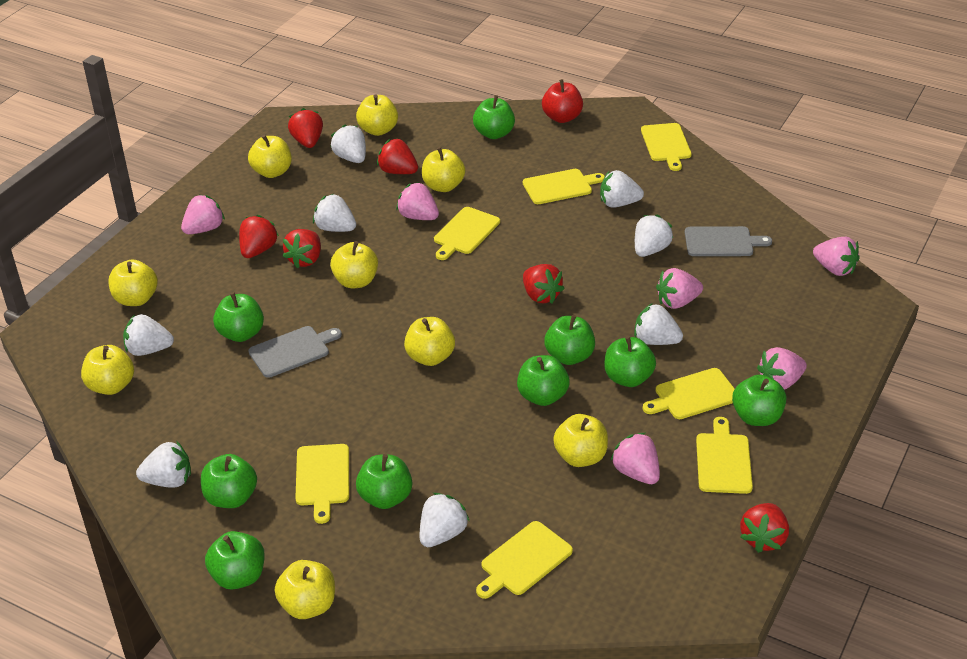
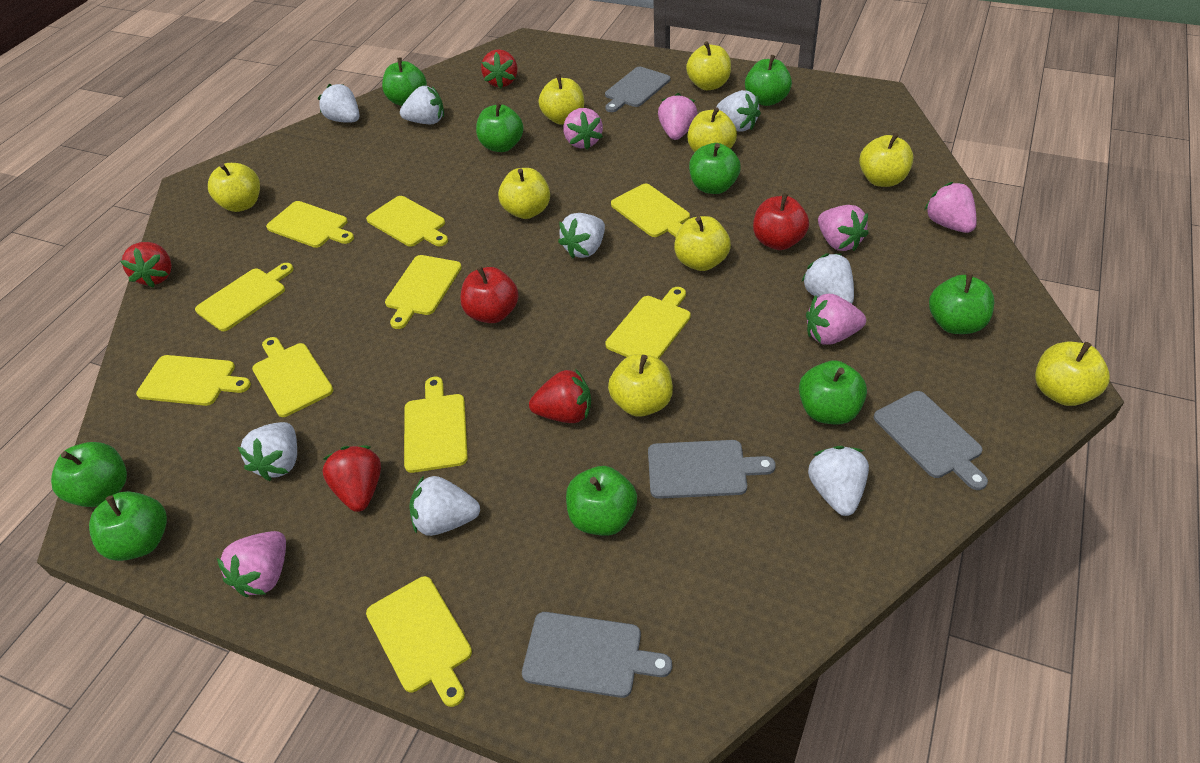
grey cutting board: [248,326,342,378] [685,226,772,256] = 2 -> [522,612,672,698] [605,67,670,112] [648,440,776,499] [874,391,988,490] = 4
red apple: [542,79,583,123] = 1 -> [460,266,519,323] [753,193,809,250] = 2
red strawberry: [239,215,279,258] [283,229,321,269] [288,108,323,148] [377,138,418,174] [523,264,565,303] [740,503,789,553] = 6 -> [120,242,172,287] [322,445,381,512] [481,49,517,89] [529,368,591,423] = 4
yellow cutting board: [295,444,349,524] [434,207,500,260] [476,521,573,599] [523,169,605,204] [641,123,692,171] [643,368,735,419] [696,417,753,494] = 7 -> [136,355,251,406] [195,263,294,331] [252,337,333,417] [266,201,354,248] [366,196,448,247] [366,576,472,707] [385,255,462,329] [404,377,468,473] [605,287,691,359] [611,184,690,237] = 10

